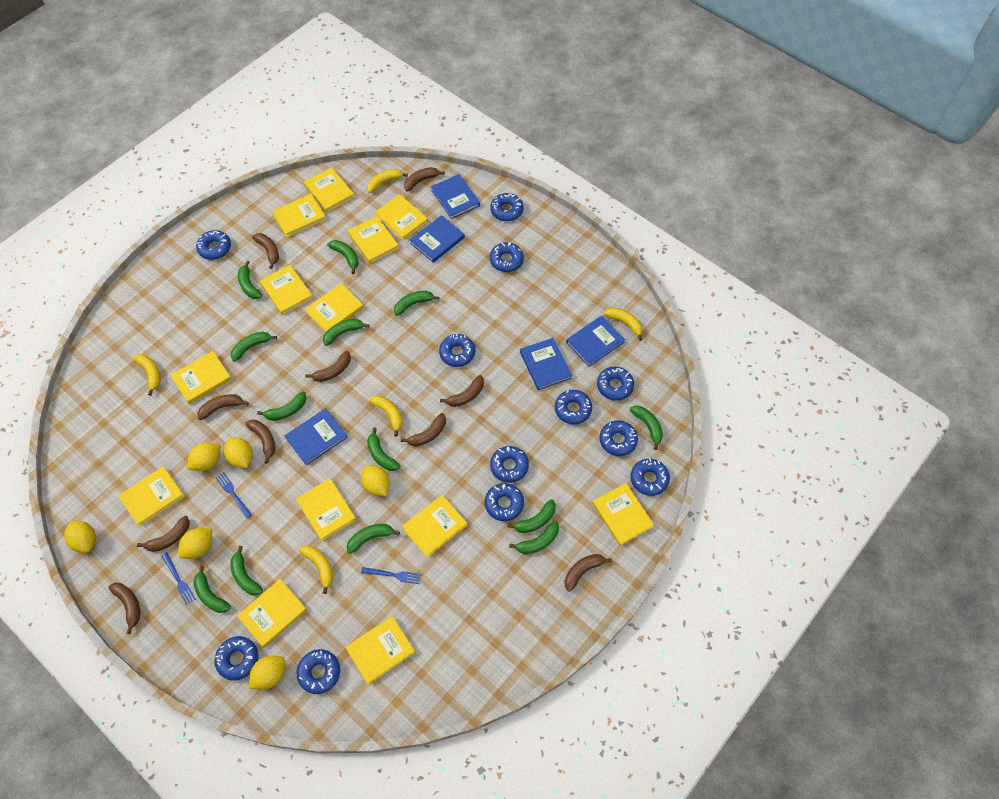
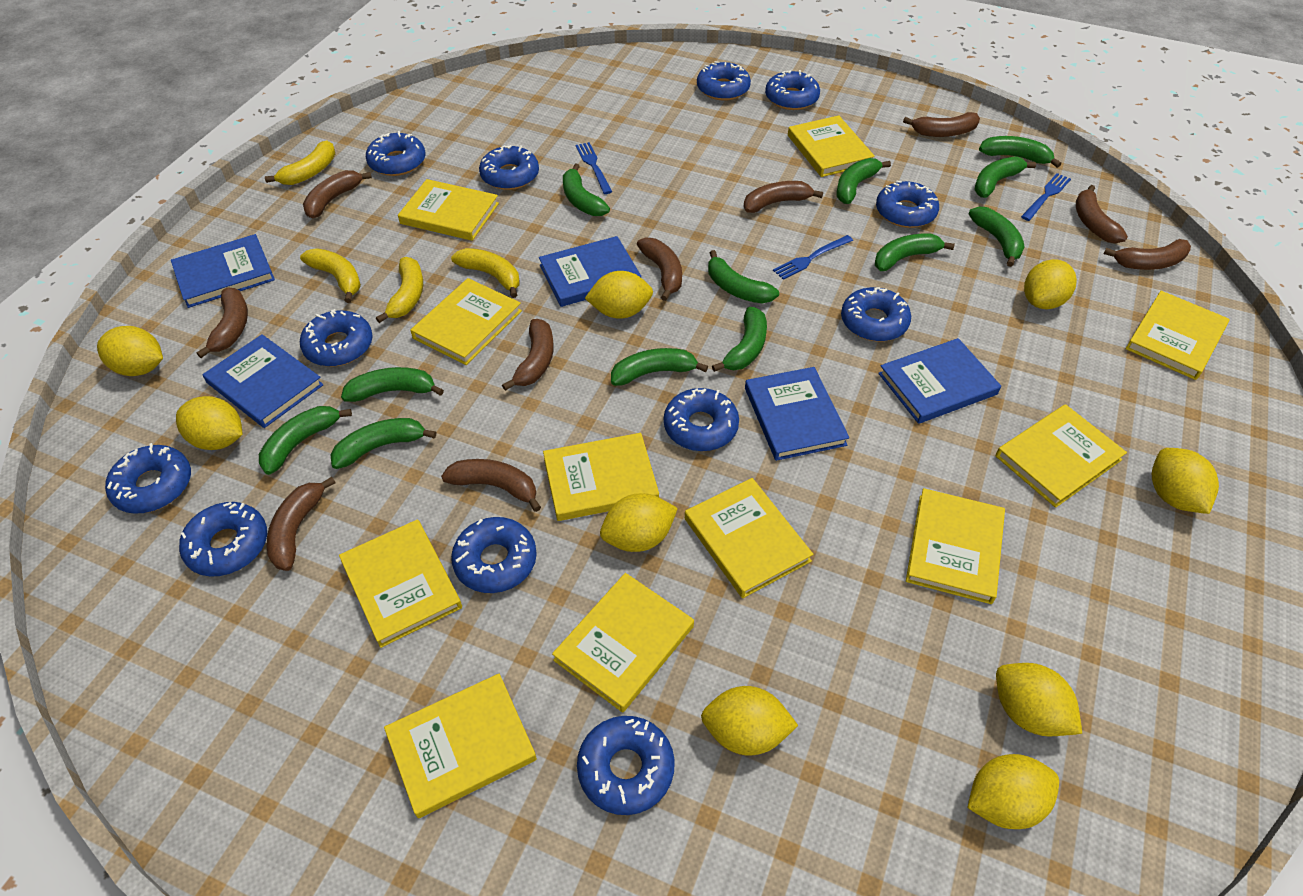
green banana: [193,565,231,613] [231,332,277,362] [231,546,263,596] [238,261,262,299] [257,392,307,421] [323,319,369,346] [327,240,359,274] [347,524,400,554] [367,428,400,471] [394,291,440,316] [508,499,556,533] [509,521,559,554] [630,405,663,450] = 13 -> [259,406,352,475] [331,418,436,469] [341,367,444,402] [563,163,610,216] [611,348,708,386] [708,250,779,304] [712,307,767,372] [837,158,891,204] [875,234,955,271] [969,207,1025,267] [974,156,1036,198] [979,136,1061,168] = 12
yellow banana: [134,354,161,396] [299,545,333,594] [367,169,408,193] [369,395,403,436] [603,307,643,341] = 5 -> [265,140,335,185] [300,249,361,303] [376,257,423,323] [451,248,520,298] = 4
yellow book: [118,466,185,527] [170,351,232,404] [237,579,307,648] [260,265,313,315] [272,194,326,237] [296,478,356,541] [304,167,355,212] [305,283,364,332] [345,616,415,685] [348,216,399,264] [375,194,428,241] [402,495,467,558] [592,483,654,546] = 13 -> [339,520,462,648] [384,674,537,818] [398,179,499,241] [410,278,522,365] [543,433,659,521] [552,573,694,713] [685,478,813,598] [788,115,875,177] [906,488,1005,604] [996,404,1127,508] [1126,291,1229,380] = 11
yellow lemon: [64,520,96,553] [178,528,212,559] [187,442,221,471] [224,437,253,468] [248,656,285,690] [361,465,390,496] = 6 -> [97,326,163,376] [176,396,242,450] [585,271,653,319] [600,493,678,552] [701,686,798,756] [968,754,1059,829] [996,663,1082,736] [1024,259,1077,309] [1152,448,1219,514] = 9

